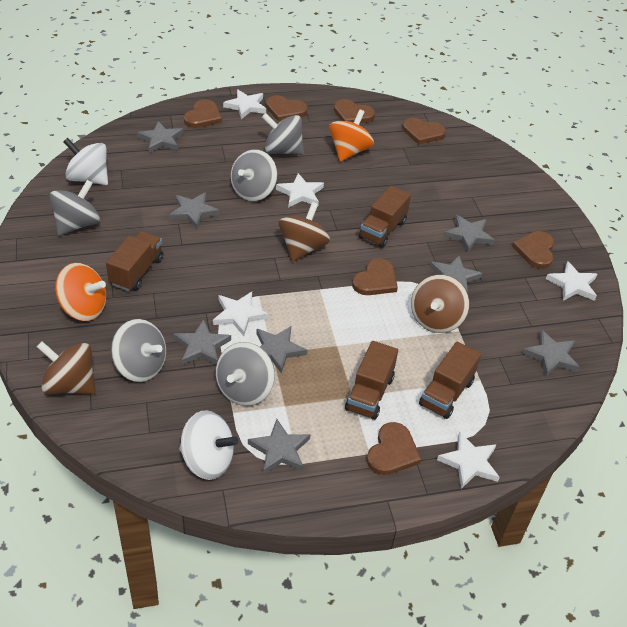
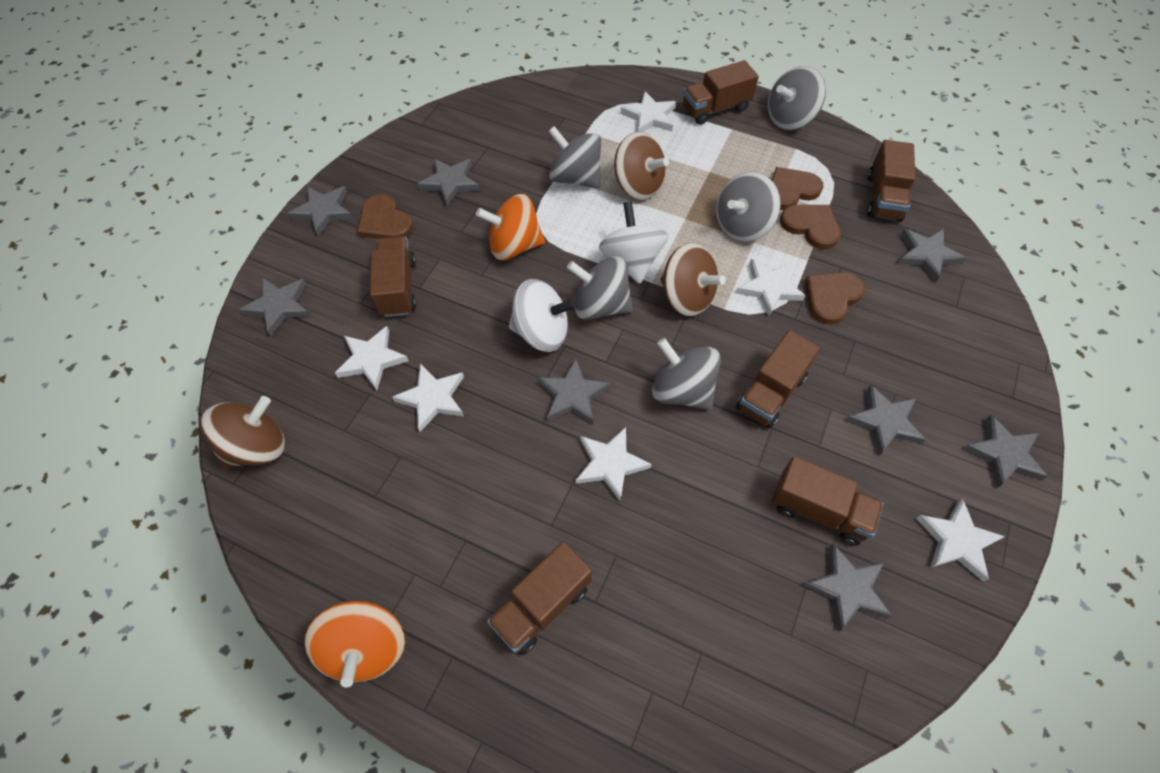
brown heart: [184,99,222,128] [266,95,308,122] [334,99,375,123] [352,258,398,295] [367,422,421,475] [402,118,446,145] [512,231,554,269] = 7 -> [357,194,413,239] [772,167,823,210] [780,205,841,250] [805,272,865,325] = 4
brown truck: [106,231,163,291] [345,341,398,420] [359,186,411,248] [419,342,481,419] = 4 -> [370,236,416,317] [487,542,592,655] [683,60,759,125] [736,330,820,428] [772,456,884,546] [867,140,915,222] = 6
white star: [213,292,268,336] [223,90,266,119] [276,173,324,208] [437,431,500,489] [546,261,597,301] = 5 -> [335,326,409,390] [392,364,464,432] [576,427,652,501] [621,91,676,132] [736,259,806,316] [916,499,1005,582] = 6

